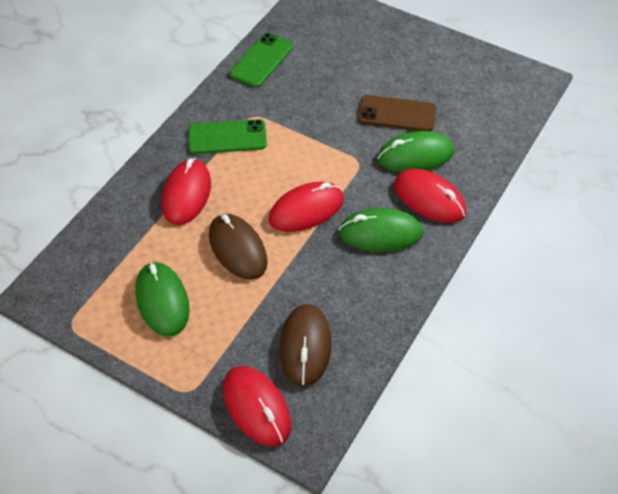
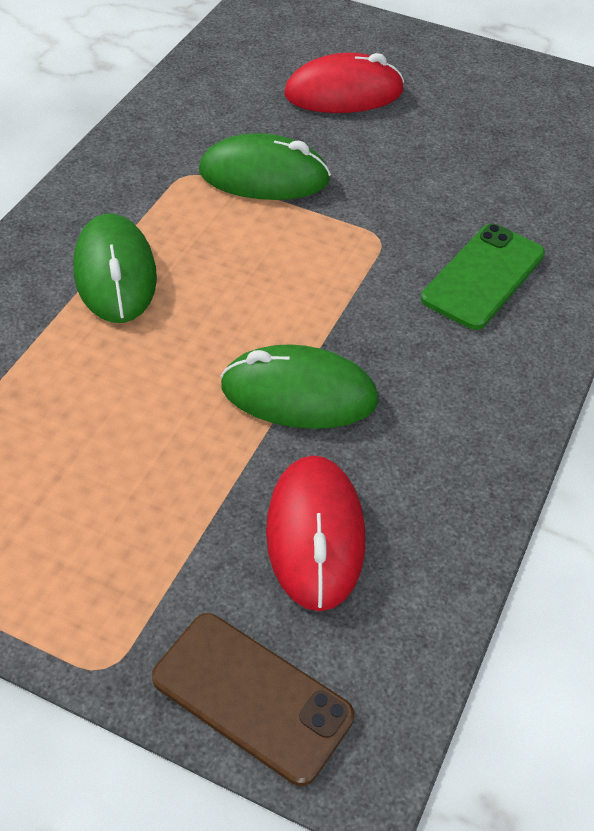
brown mouse: [209,214,268,280] [280,304,332,387] = 2 -> none = 0
green phone: [189,119,267,154] [230,33,293,88] = 2 -> [421,224,545,330] = 1
red mouse: [162,158,211,225] [223,366,291,446] [269,182,344,232] [394,169,466,223] = 4 -> [266,455,365,611] [284,53,404,113] = 2

